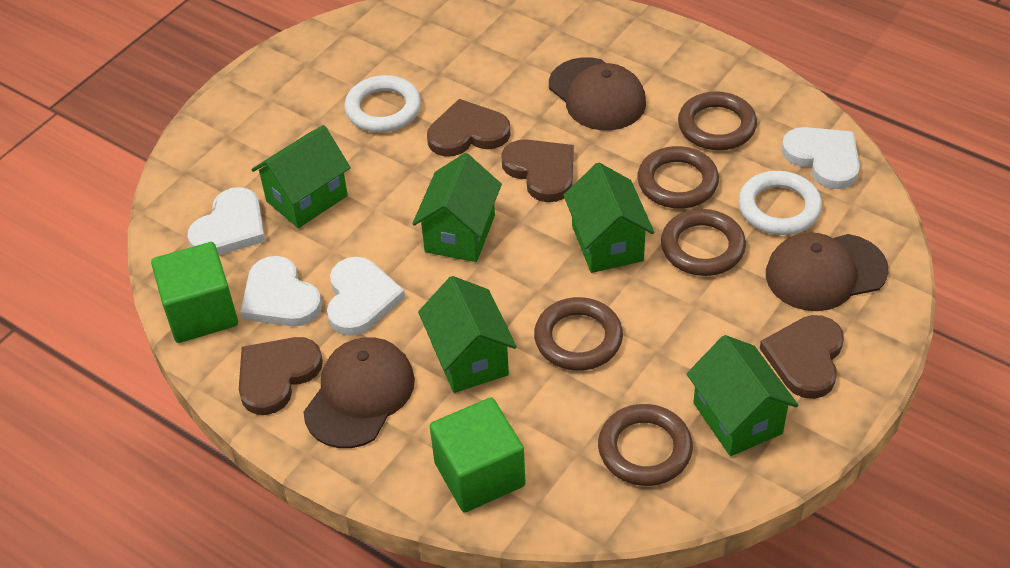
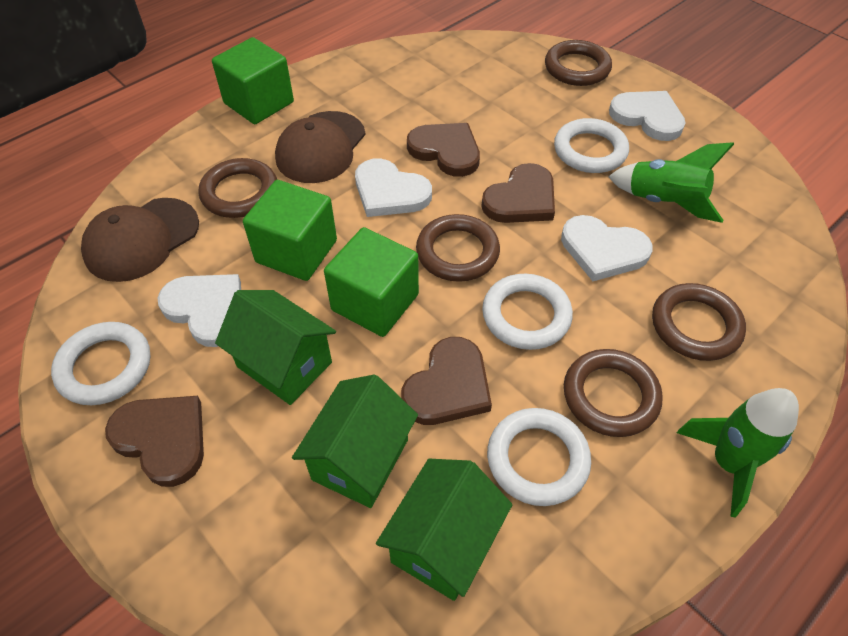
brown cap: [304,337,415,448] [549,57,646,130] [766,232,888,311] = 3 -> [81,198,199,282] [275,111,366,183] = 2
green cube: [151,242,238,343] [430,397,526,513] = 2 -> [212,37,294,124] [243,180,337,281] [324,227,419,337] = 3
green house: [251,125,351,228] [412,153,502,262] [418,276,517,393] [563,163,654,273] [687,335,799,456] = 5 -> [215,290,336,405] [292,375,418,508] [376,459,512,601] = 3
green rocket: none = 0 -> [608,142,734,223] [677,388,799,518] = 2
white ring: [344,75,421,132] [738,171,822,235] = 2 -> [51,322,151,405] [482,274,573,350] [487,408,591,506] [554,118,629,173] = 4

